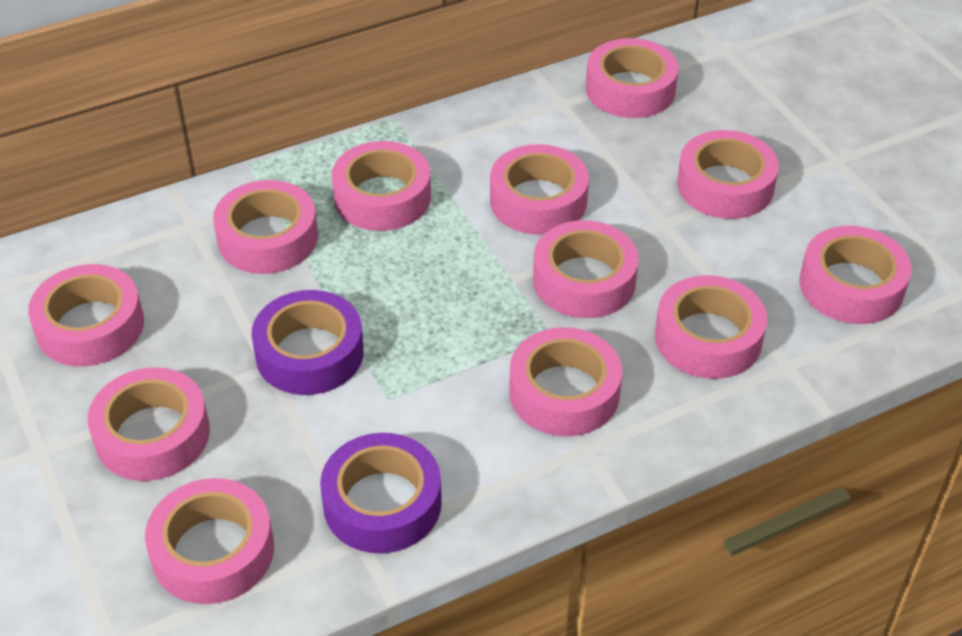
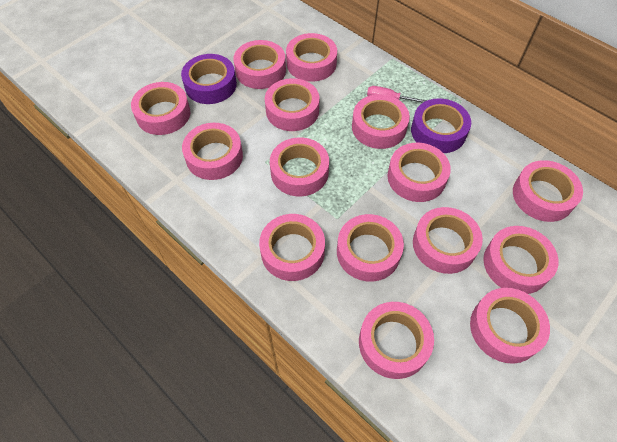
pink screwdriver: none = 0 -> [367,86,427,103] = 1
pink tape: [28,264,144,366] [88,367,210,481] [145,478,274,604] [213,180,318,274] [331,141,431,231] [490,144,589,235] [509,327,622,436] [533,220,639,318] [586,38,679,118] [655,275,767,379] [677,130,779,219] [799,226,912,324] = 12 -> [131,82,190,135] [182,123,243,180] [234,40,286,89] [259,214,325,281] [265,78,320,131] [270,138,329,196] [286,33,337,82] [337,214,404,282] [352,94,410,149] [359,302,434,379] [387,143,451,202] [413,207,483,274] [470,288,550,364] [483,226,559,294] [513,160,583,222] = 15

